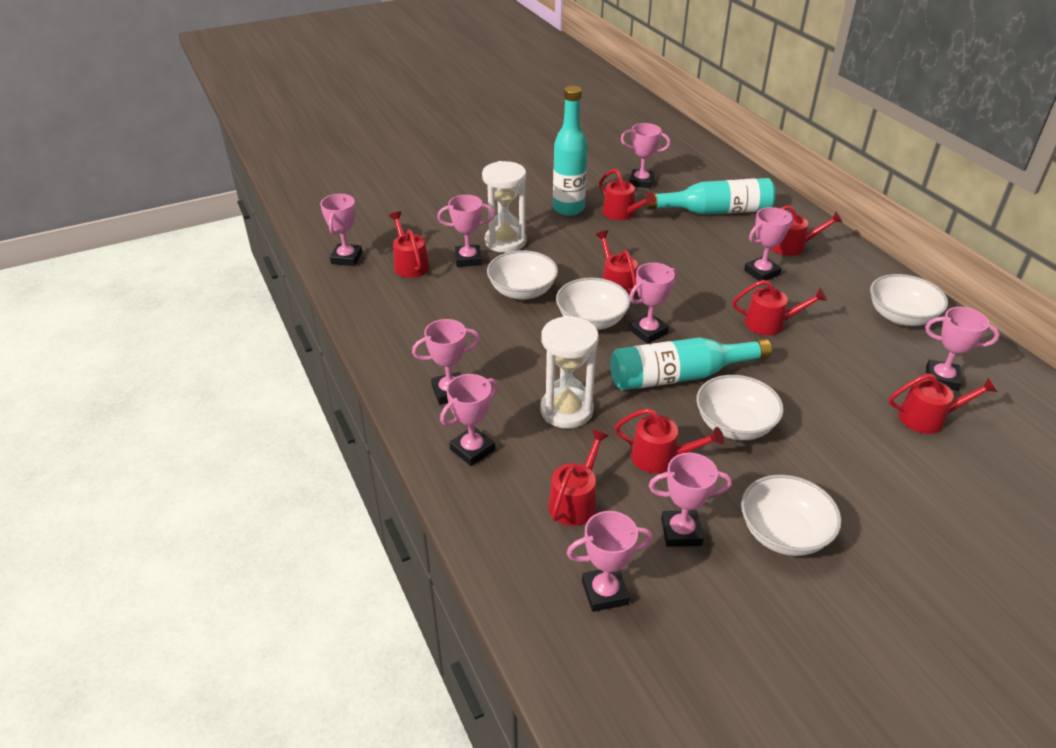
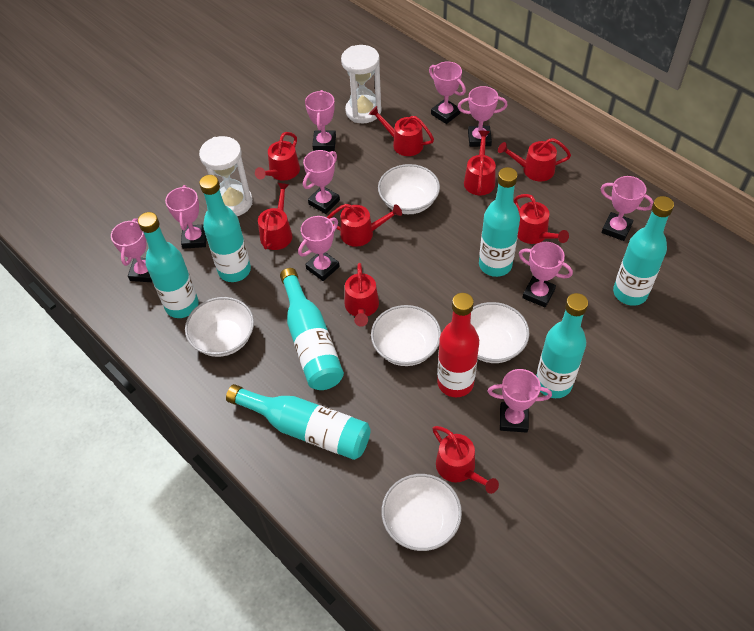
red bottle: none = 0 -> [437,293,479,397] = 1
red watering can: [389,212,429,278] [548,429,609,526] [596,230,638,296] [599,169,656,220] [614,408,724,473] [732,280,827,336] [771,205,842,256] [889,373,997,434] = 8 -> [255,132,300,181] [258,183,292,250] [327,204,402,247] [345,263,379,327] [369,106,434,156] [432,426,499,494] [464,131,496,195] [498,138,571,181] [514,194,569,244] = 9
turquoise bottle: [553,86,588,216] [610,338,772,390] [646,178,776,215] = 3 -> [138,212,199,318] [199,175,251,282] [226,384,370,460] [280,268,344,390] [479,167,520,277] [536,293,588,398] [613,196,674,306] = 7

